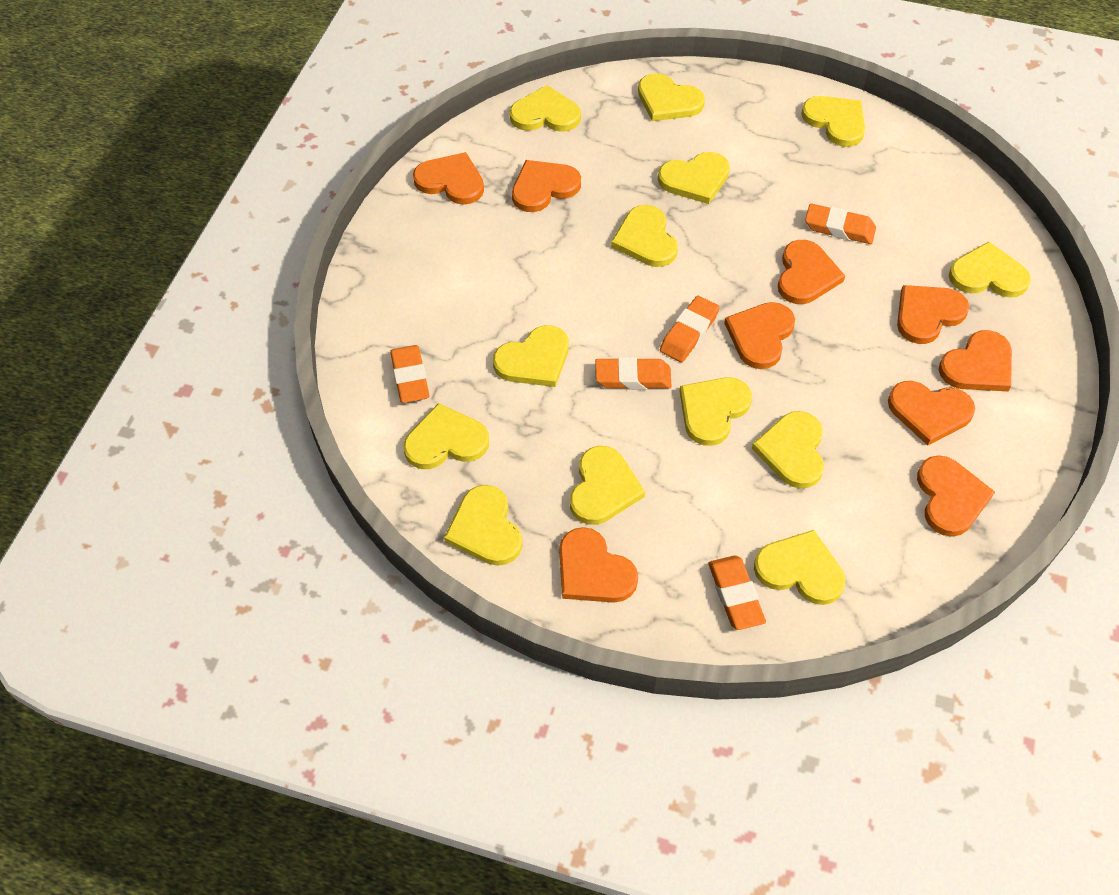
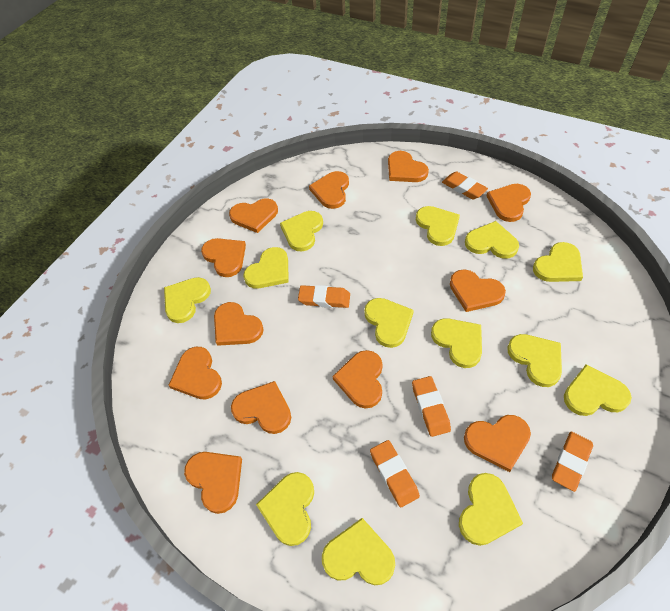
orange heart: [413,152,484,205] [512,160,581,212] [559,527,638,603] [724,302,795,369] [778,240,845,304] [888,381,975,445] [897,285,969,344] [917,455,995,537] [939,330,1012,391] = 9 -> [168,347,222,400] [184,452,242,514] [201,238,246,277] [214,302,264,346] [229,198,278,233] [231,381,291,434] [309,171,349,209] [332,350,383,408] [388,151,429,182] [450,269,506,312] [464,415,531,472] [486,184,531,222] = 12

